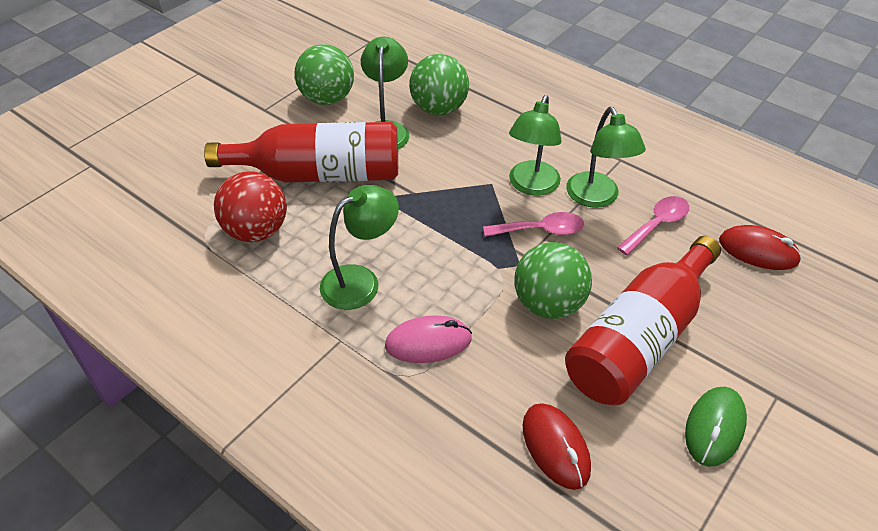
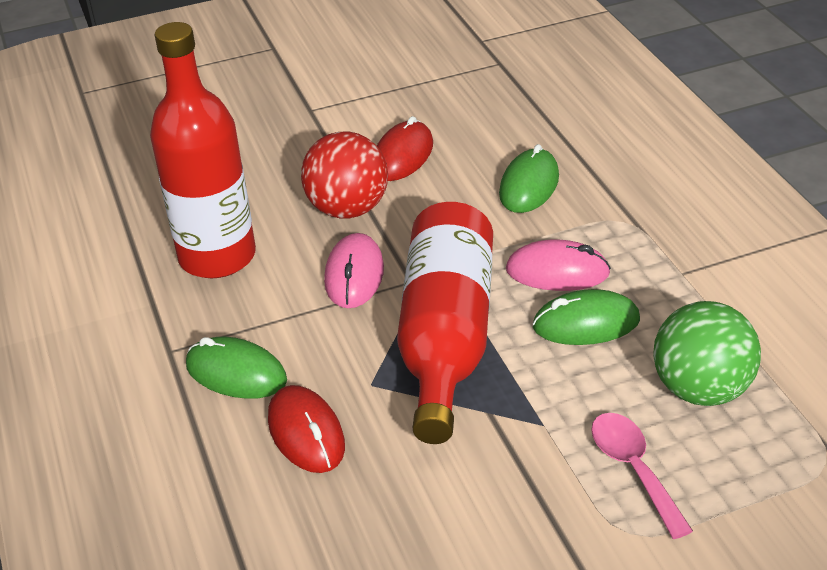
green ball: [295,44,354,105] [409,54,469,115] [515,242,592,319] = 3 -> [653,301,761,406] = 1
green lamp: [320,185,399,310] [361,37,409,149] [509,95,561,196] [566,107,646,208] = 4 -> none = 0
green mouse: [685,387,747,467] = 1 -> [186,337,287,399] [499,144,559,213] [533,289,640,345] = 3
pink mouse: [385,315,472,363] = 1 -> [324,233,384,308] [506,240,611,291] = 2
pink spoon: [483,212,584,237] [617,196,689,255] = 2 -> [591,413,693,539] = 1

